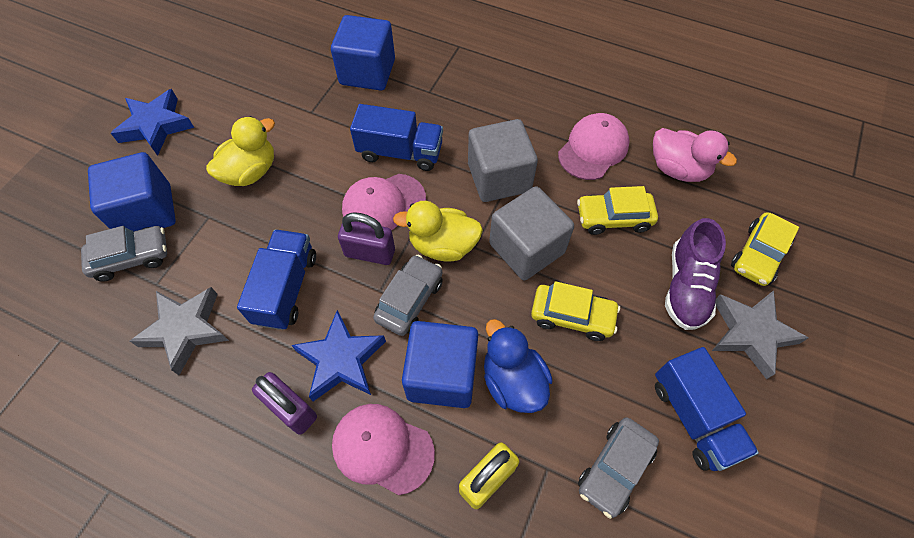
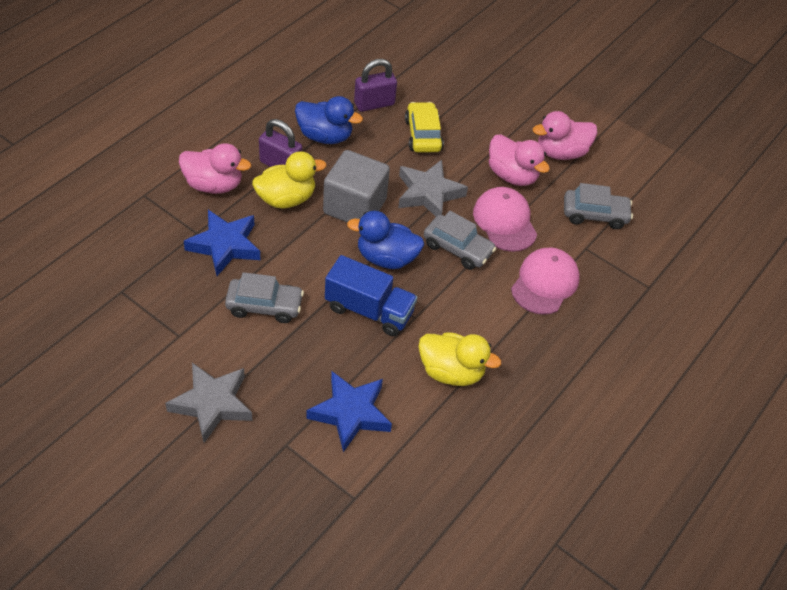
blue cube: [88,152,176,232] [331,15,395,91] [402,321,478,408] = 3 -> none = 0
blue duck: [484,319,553,413] = 1 -> [295,96,363,144] [347,211,424,269] = 2
blue truck: [237,229,316,330] [350,104,443,171] [655,347,759,471] = 3 -> [325,255,417,336] = 1
grey cube: [468,119,538,202] [489,186,574,281] = 2 -> [323,150,390,222] = 1
pink cap: [332,404,435,495] [342,174,426,230] [558,113,630,180] = 3 -> [473,187,537,252] [511,248,580,315] = 2
pink duck: [653,128,737,182] = 1 -> [179,143,251,194] [489,134,550,186] [533,111,597,160] = 3
purple shoe: [665,218,726,330] = 1 -> none = 0
yellow car: [531,281,620,341] [577,186,658,235] [731,212,799,286] = 3 -> [405,102,444,153] = 1
yellow padlock: [459,443,519,509] = 1 -> none = 0

